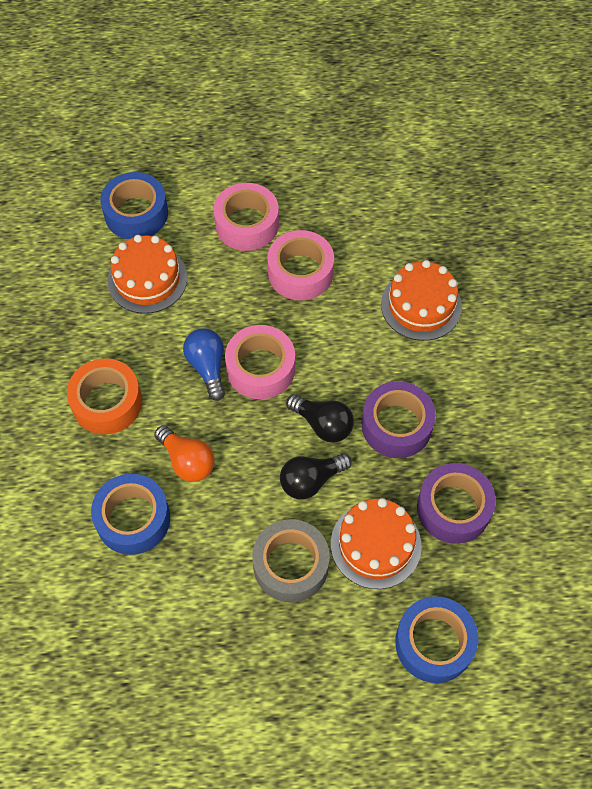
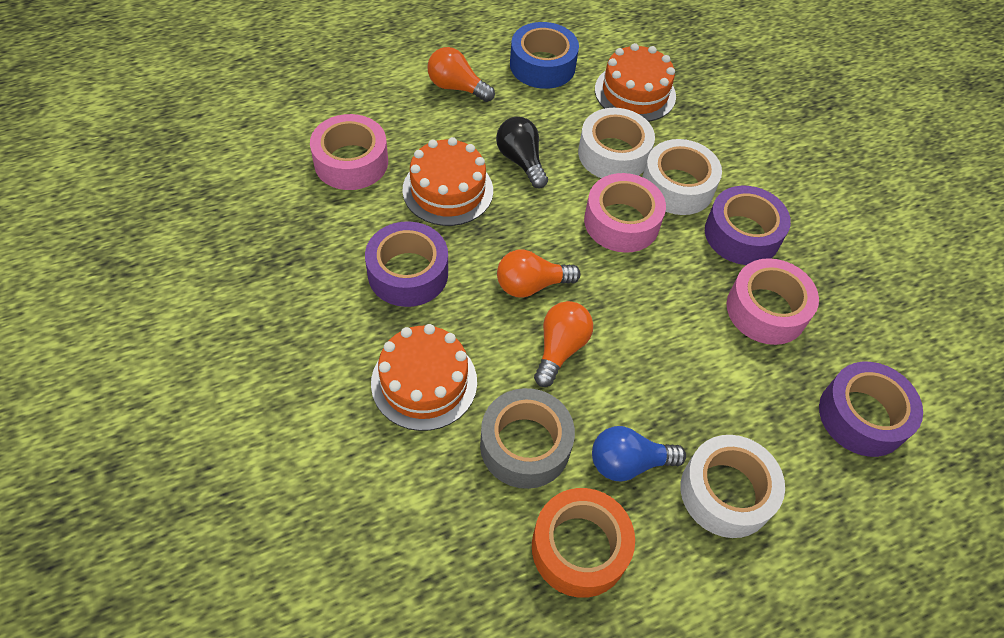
black light bulb: [280,453,352,500] [286,394,354,443] = 2 -> [496,117,548,189] = 1
blue tape: [91,474,170,555] [100,172,168,239] [395,596,478,683] = 3 -> [510,22,579,89] = 1
orange light bulb: [154,425,215,482] = 1 -> [427,47,495,102] [497,249,581,298] [534,301,593,387] = 3
purple tape: [362,381,436,458] [417,463,496,544] = 2 -> [365,221,448,307] [705,186,791,265] [819,362,923,457] = 3
white tape: none = 0 -> [578,108,655,178] [642,139,722,215] [681,435,785,538] = 3

